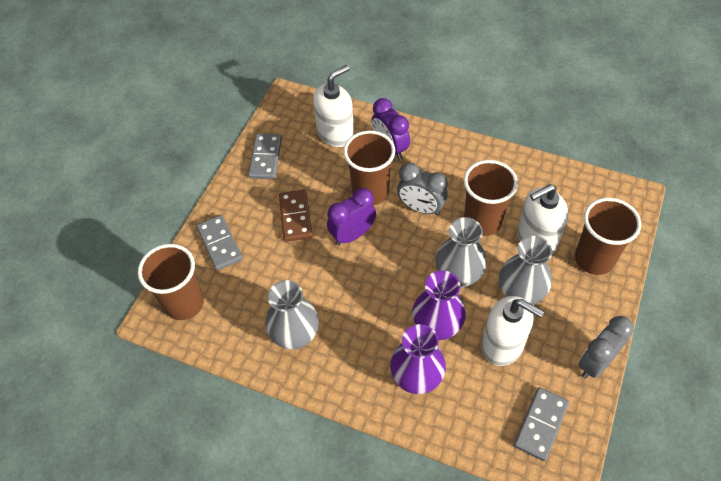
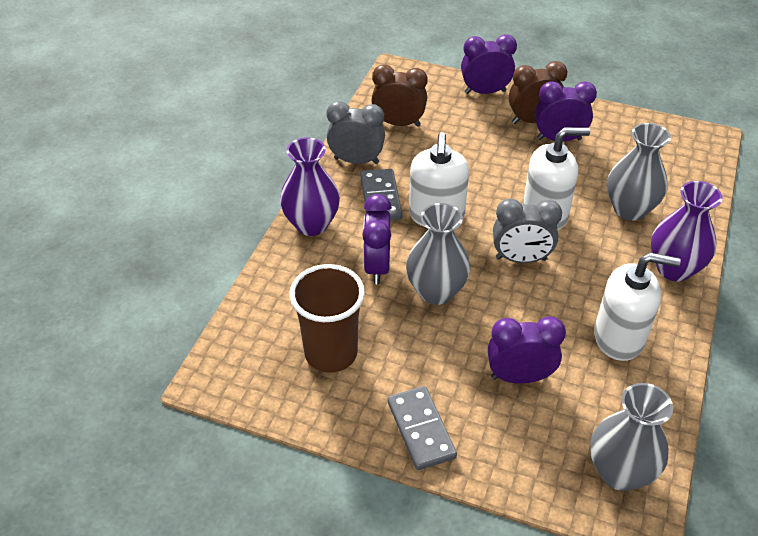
brown clock: none = 0 -> [371,64,428,127] [509,61,567,124] = 2
brown cup: [138,244,204,320] [343,131,395,205] [464,160,518,236] [575,198,641,275] = 4 -> [290,264,365,373] = 1
brown domino: [279,190,313,242] = 1 -> none = 0
grey domino: [196,215,243,271] [248,134,282,179] [514,387,569,461] = 3 -> [360,169,402,220] [388,386,457,470] = 2
purple clock: [327,188,376,245] [372,98,410,160] = 2 -> [362,194,392,284] [461,34,517,94] [488,317,566,384] [535,81,597,142] = 4

